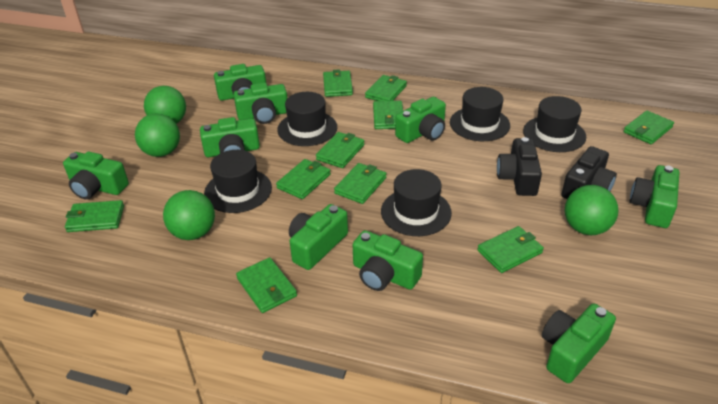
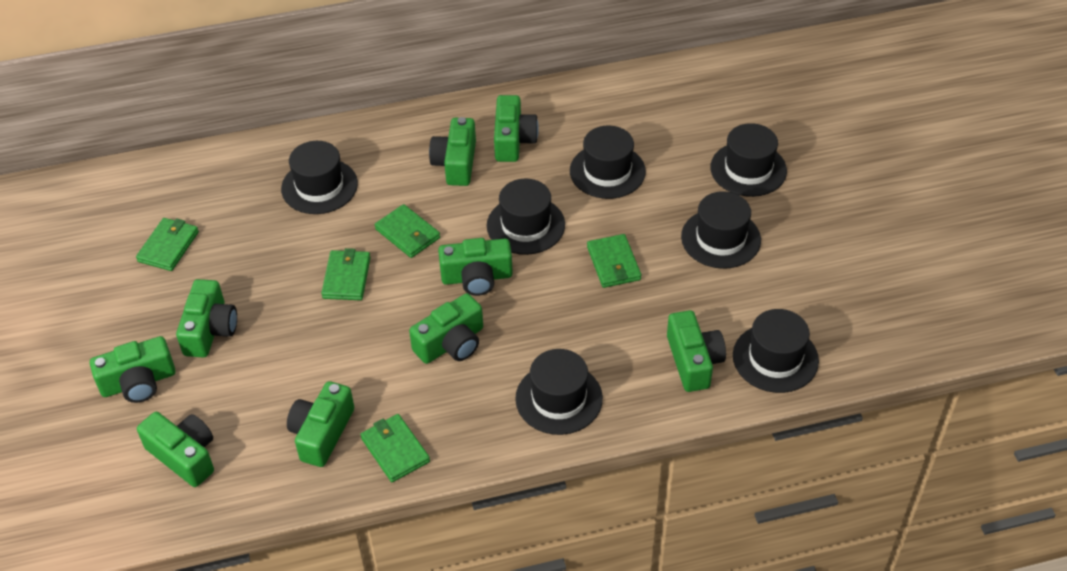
black camera: [497,137,542,196] [561,146,617,199] = 2 -> none = 0
black hat: [204,150,272,213] [277,92,337,146] [381,169,452,236] [450,87,510,141] [523,96,586,152] = 5 -> [281,141,358,214] [487,179,565,255] [515,349,603,435] [570,126,646,199] [681,191,761,269] [710,123,787,197] [733,309,819,393] = 7
green ball: [135,114,180,157] [144,86,186,124] [163,190,215,240] [565,185,618,235] = 4 -> none = 0
green wallet: [65,200,124,232] [236,257,297,313] [276,159,331,199] [316,132,364,168] [323,69,353,97] [334,163,386,204] [365,75,407,101] [373,101,403,129] [477,226,544,273] [624,111,674,144] = 10 -> [136,218,199,271] [321,248,371,300] [360,414,430,482] [375,204,440,258] [587,234,641,288] = 5

